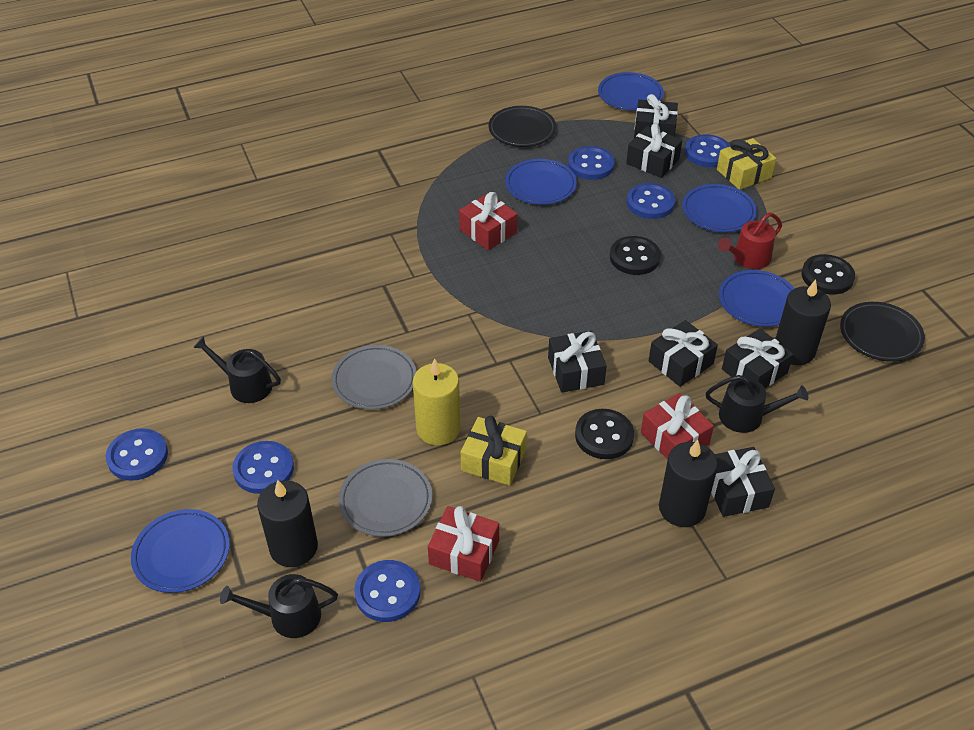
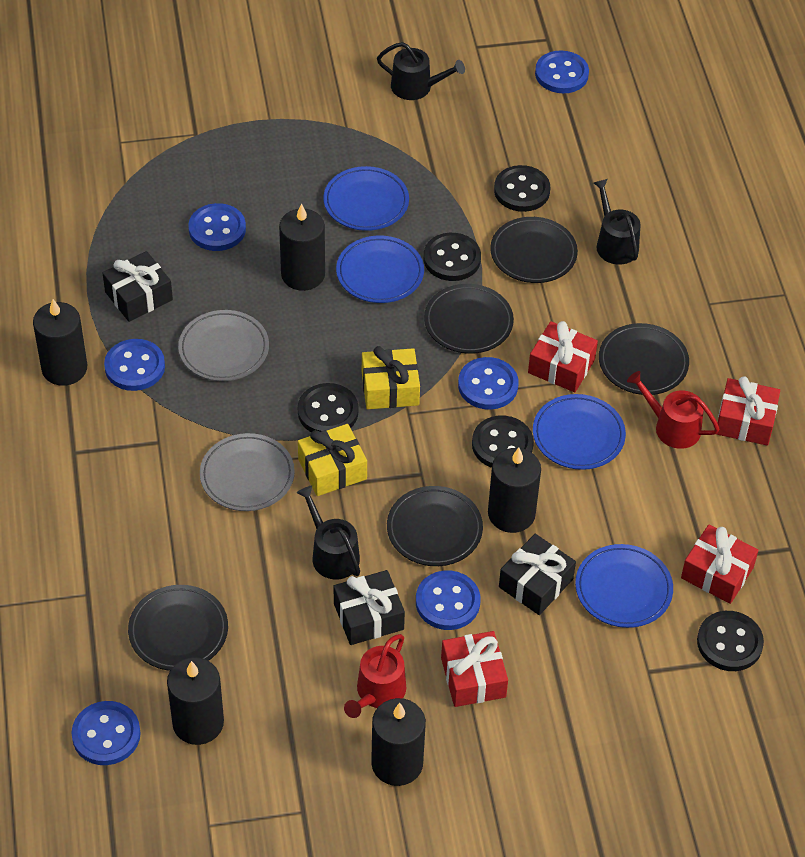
black button: [575,409,634,459] [610,236,661,275] [802,254,855,295] = 3 -> [298,383,359,432] [424,233,481,281] [472,416,534,468] [494,165,550,212] [697,611,764,671] = 5
black candle: [257,480,318,567] [659,440,718,527] [775,279,831,365] = 3 -> [33,299,87,386] [167,657,224,745] [279,203,325,291] [371,698,426,786] [488,447,541,533] = 5
black gift: [548,331,607,393] [626,124,682,178] [634,94,678,138] [649,320,718,387] [711,447,775,517] [722,328,793,388] = 6 -> [103,251,173,322] [334,570,405,645] [499,534,576,615] = 3
black plate: [488,106,556,147] [840,302,925,362] = 2 -> [128,585,228,671] [387,486,483,566] [424,284,514,354] [490,217,578,283] [599,323,689,395] = 5
blue plate: [131,509,230,593] [505,159,577,205] [598,72,664,111] [682,184,757,232] [719,270,795,327] = 5 -> [323,166,409,231] [336,236,424,303] [533,394,626,470] [575,544,673,628] = 4
red gift: [428,506,499,582] [459,192,518,250] [641,393,714,460] = 3 -> [441,631,508,707] [528,321,598,392] [681,525,759,604] [716,376,780,446] = 4
red watering can: [718,213,782,269] = 1 -> [344,634,406,718] [627,371,720,449] = 2
yellow candle: [413,358,460,445] = 1 -> none = 0

